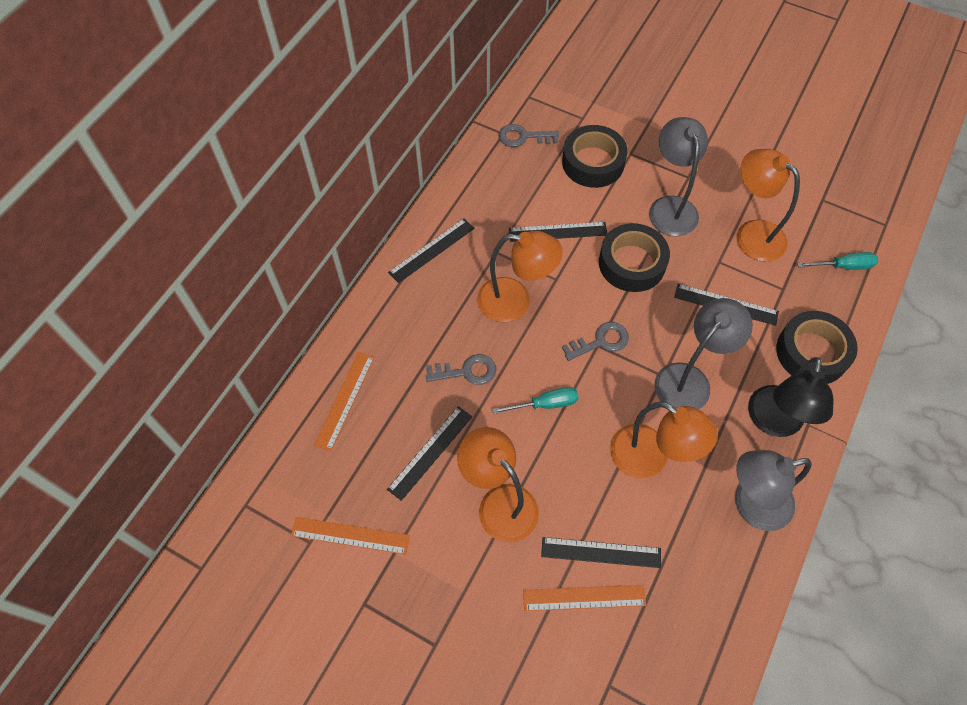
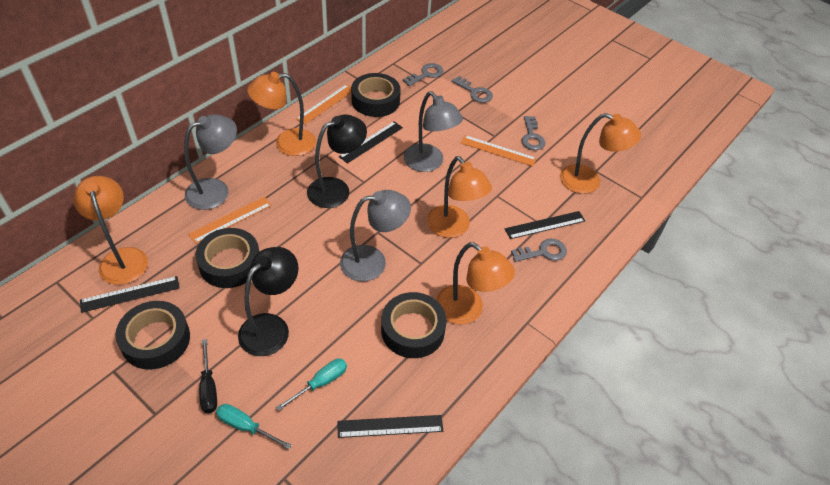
black lamp: [748,357,833,437] = 1 -> [238,247,299,356] [307,114,367,208] = 2
black ruler: [387,406,472,501] [388,218,474,283] [509,222,607,242] [541,537,661,568] [674,284,779,326] = 5 -> [80,276,180,313] [337,415,443,438] [339,121,403,164] [505,211,585,239] = 4
black screwdriver: none = 0 -> [199,339,217,413] = 1
black tape: [562,125,628,188] [599,223,670,292] [776,311,858,384] = 3 -> [115,301,190,370] [196,228,259,288] [351,73,401,117] [381,292,447,358] = 4
grey key: [426,354,496,385] [498,124,559,147] [562,322,629,361] = 3 -> [403,63,443,86] [452,76,493,103] [511,239,567,262] [521,116,545,150] = 4
orange lamp: [457,427,539,543] [477,231,563,322] [610,402,718,478] [737,149,800,262] = 4 -> [73,176,148,285] [247,72,316,156] [427,156,492,238] [436,242,515,325] [560,113,641,194] = 5

